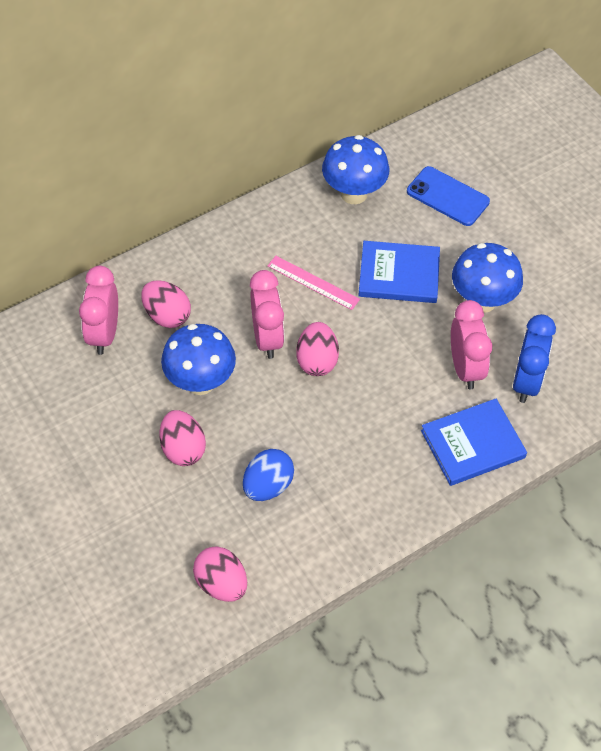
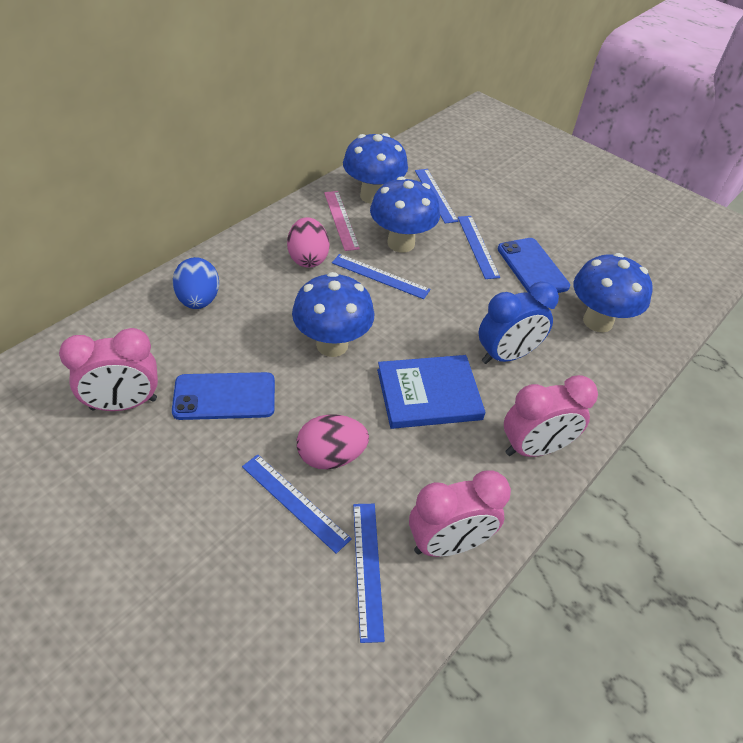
blue book: [358,241,440,303] [421,399,527,486] = 2 -> [377,355,486,429] = 1
blue mushroom: [161,324,236,395] [322,135,389,204] [452,243,523,313] = 3 -> [292,272,374,357] [343,133,408,204] [370,177,440,252] [574,253,653,332] = 4
blue phone: [407,166,490,226] = 1 -> [172,372,275,420] [498,238,570,293] = 2
blue ruler: none = 0 -> [242,454,352,554] [332,254,430,299] [353,504,385,643] [415,169,458,224] [458,216,500,279] = 5
pink egg: [141,280,191,328] [159,410,206,466] [193,546,247,602] [296,322,339,376] = 4 -> [287,217,329,268] [297,414,369,469] = 2

